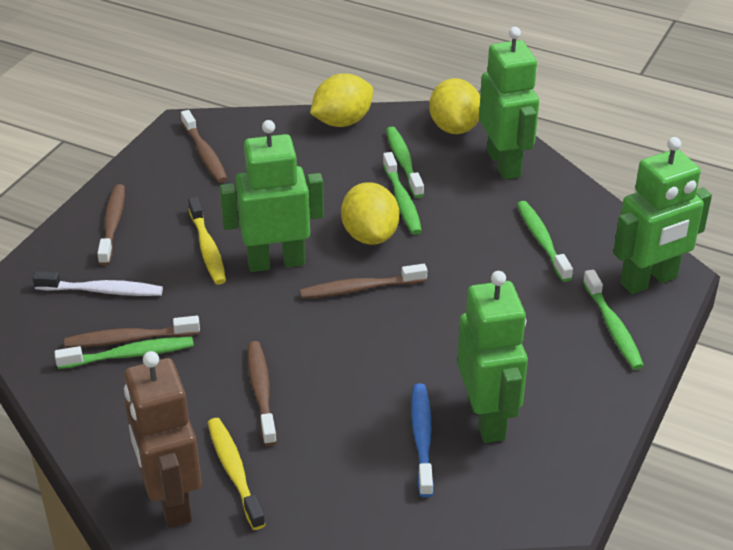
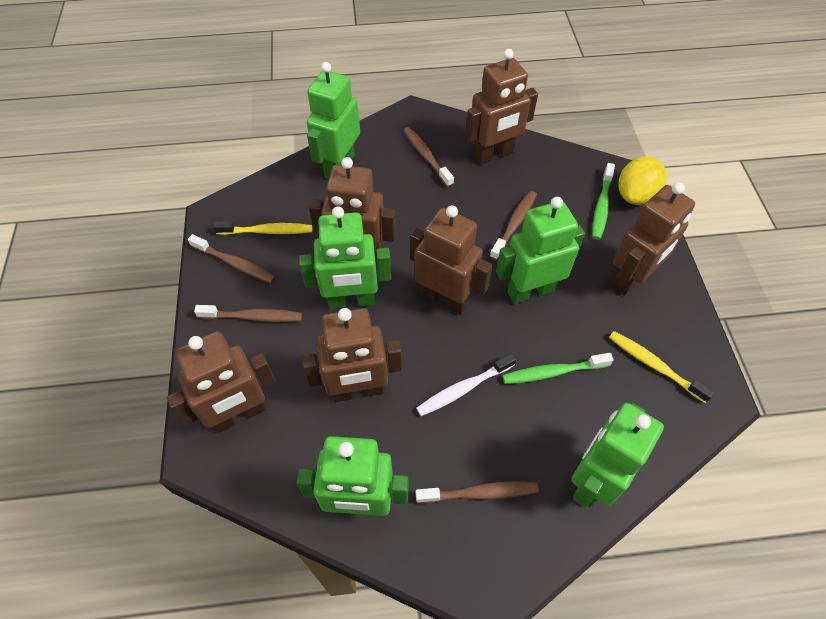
blue toothbrush: [411,384,434,497] = 1 -> none = 0
brown robot: [124,351,202,528] = 1 -> [167,331,276,433] [302,308,402,402] [309,157,396,264] [410,205,493,315] [465,49,538,164] [612,182,695,296] = 6
green robot: [219,120,324,272] [457,271,528,443] [479,27,539,180] [613,137,712,294] = 4 -> [297,436,409,516] [299,206,391,309] [307,62,360,179] [496,197,585,304] [571,403,664,508] = 5
green toothbrush: [54,337,194,369] [383,152,422,235] [386,126,424,198] [517,201,573,282] [583,270,644,370] = 5 -> [502,353,613,384] [592,163,615,240] = 2
yellow lemon: [310,74,373,127] [341,182,400,245] [429,78,480,134] = 3 -> [619,156,667,205] = 1

